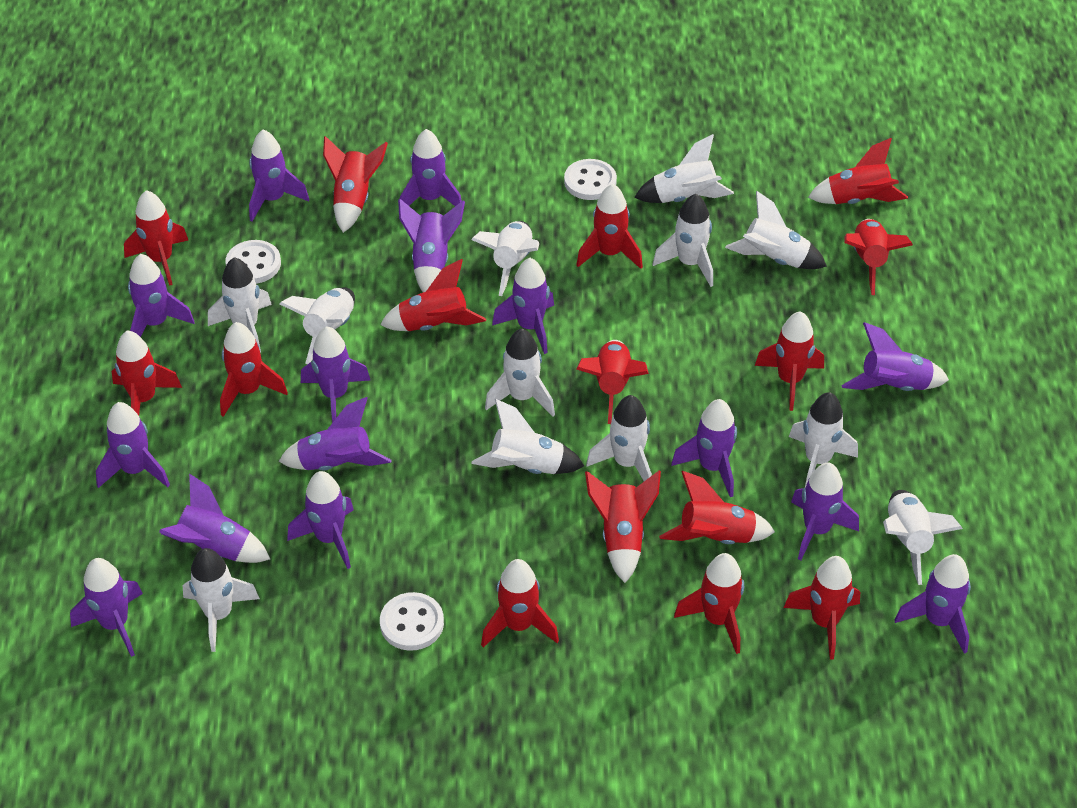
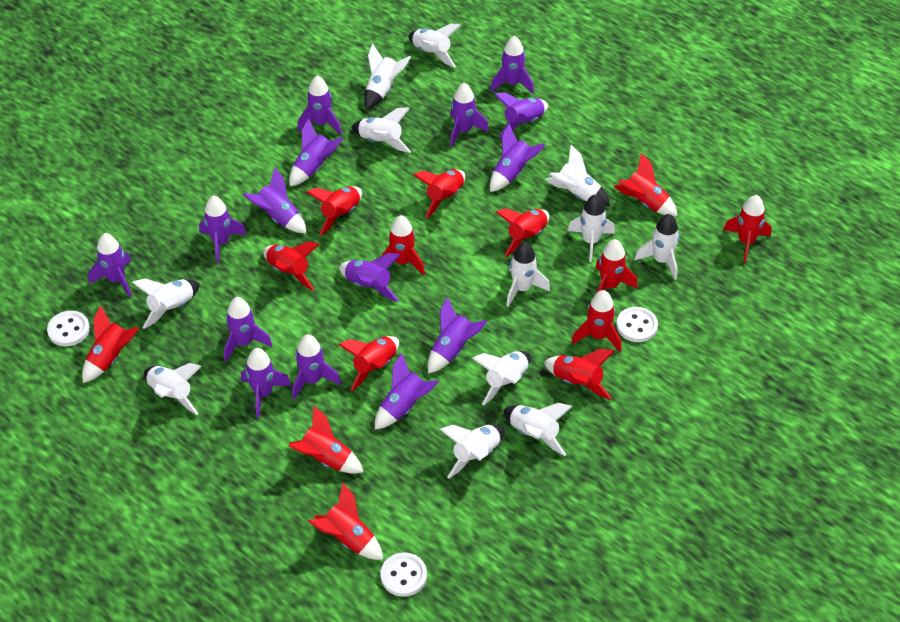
red rocket: [112,330,182,415] [124,190,188,286] [220,322,288,417] [323,136,388,233] [380,259,486,331] [481,559,559,647] [576,184,643,269] [576,340,649,424] [585,470,661,583] [659,471,775,544] [674,553,744,654] [755,311,824,411] [784,556,860,660] [808,138,908,204] [844,219,913,295] = 15 -> [82,305,139,383] [263,241,320,291] [289,406,363,474] [307,186,362,236] [308,483,383,560] [338,336,399,391] [381,215,425,276] [413,169,465,218] [496,208,550,257] [544,349,614,400] [571,290,621,352] [595,239,637,293] [614,153,678,216] [723,195,772,263] = 14

